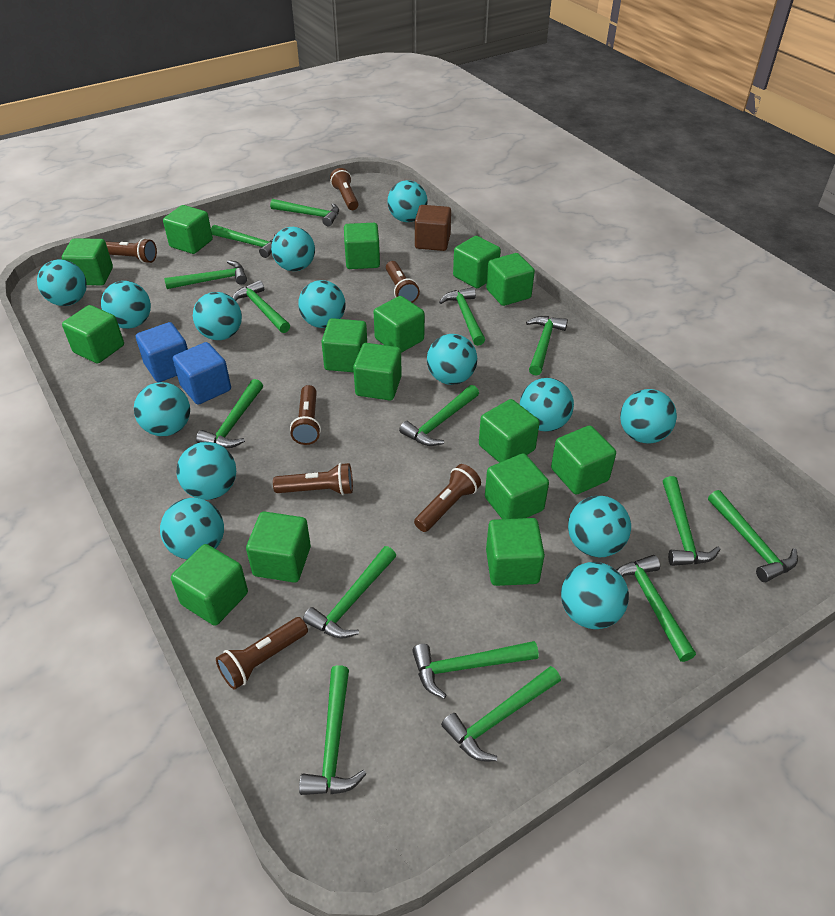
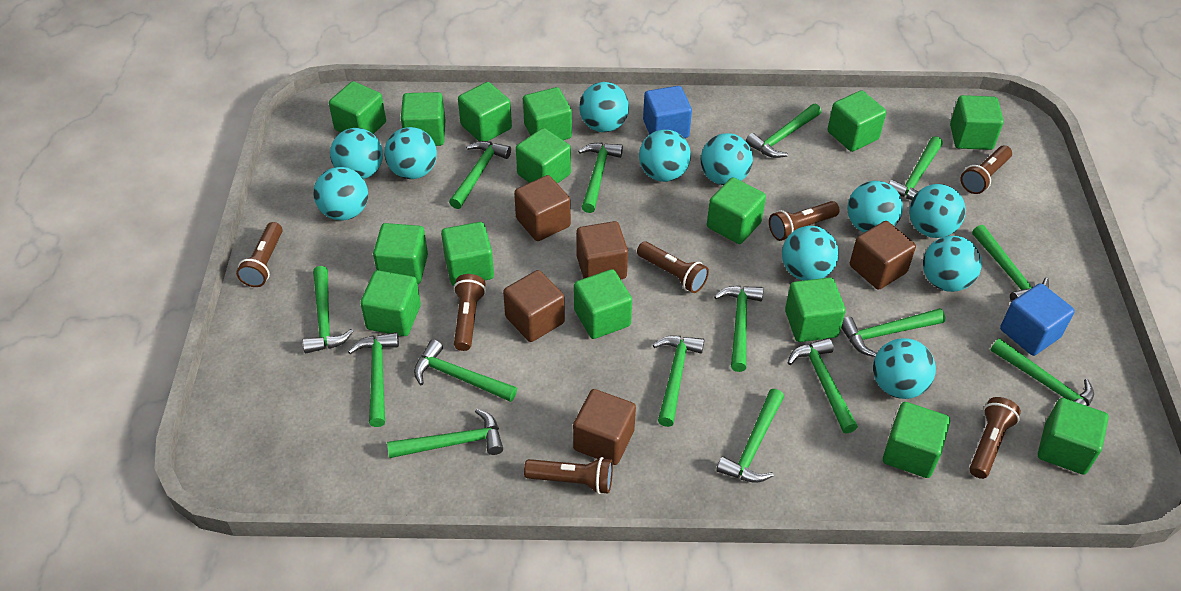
brown cube: [415,205,451,251] = 1 -> [503,270,565,342] [514,175,571,241] [573,389,636,465] [576,221,628,279] [850,221,916,290] = 5
turquoise ball: [37,259,87,306] [101,281,151,329] [134,382,190,436] [160,498,224,559] [176,442,236,500] [193,292,242,340] [271,227,315,271] [298,280,345,328] [388,180,428,222] [427,334,477,385] [520,378,574,432] [561,562,629,629] [568,496,631,558] [620,389,677,444] = 14 -> [314,167,368,221] [330,128,383,179] [384,127,437,179] [579,82,629,132] [639,130,691,182] [701,133,753,185] [782,226,839,281] [847,181,903,233] [873,338,936,399] [909,184,965,238] [923,236,982,292] = 11

